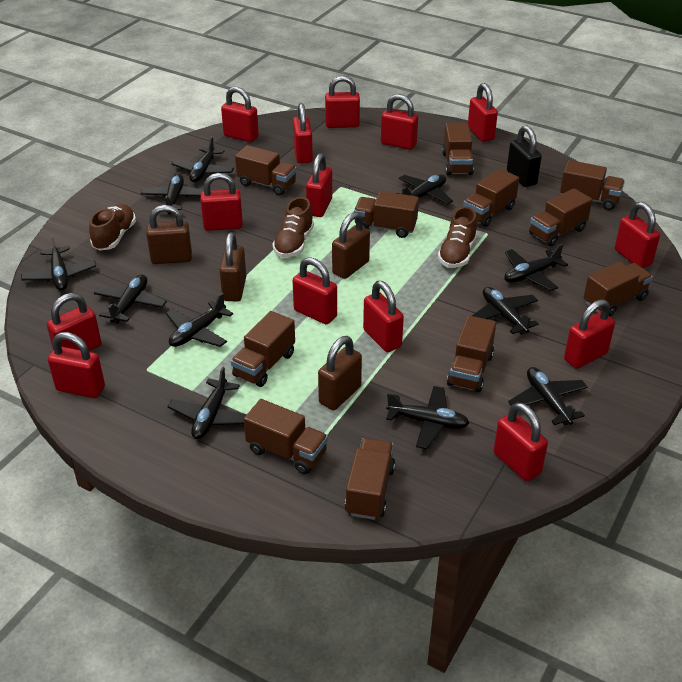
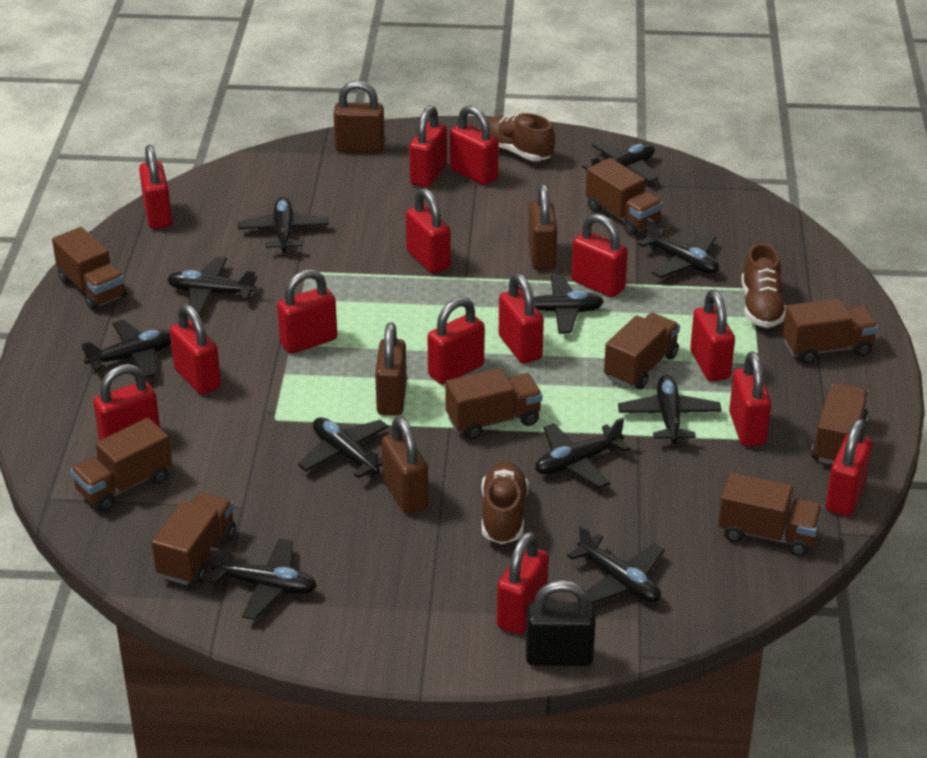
brown truck: [231,311,295,387] [235,145,297,196] [244,399,328,474] [345,438,395,520] [354,191,419,238] [442,123,474,175] [447,315,496,393] [463,169,519,227] [529,188,592,246] [560,160,625,210] [584,262,653,316] = 11 -> [52,227,127,310] [70,418,172,512] [152,492,236,585] [445,368,542,440] [586,158,663,236] [604,313,680,389] [718,472,823,557] [783,298,878,364] [811,383,868,465] = 9

